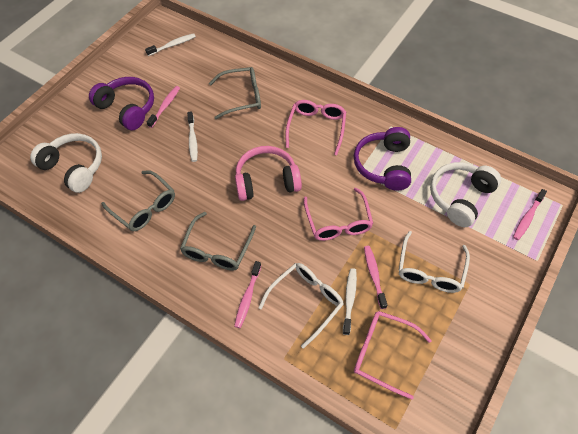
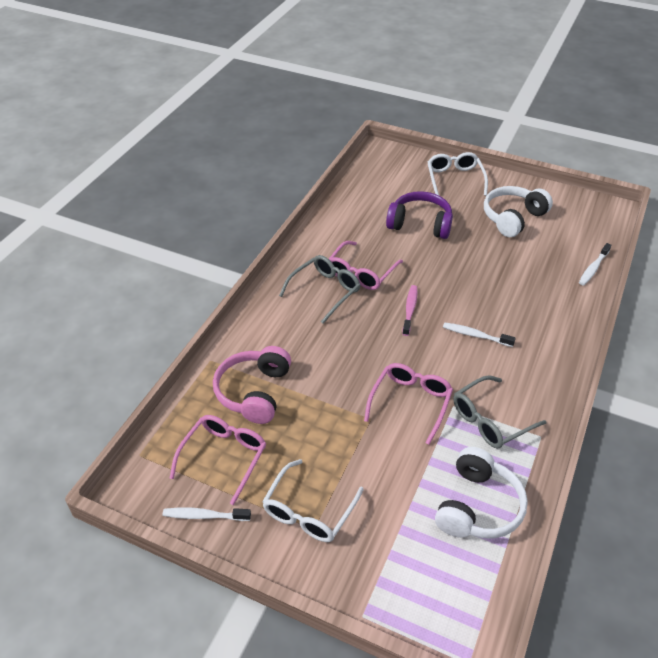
grey glasses: [101,170,175,231] [180,212,256,271] [209,67,261,119] = 3 -> [279,255,361,324] [453,375,546,449] = 2
pink toothbrush: [147,86,180,128] [234,261,261,328] [364,246,387,309] [513,189,547,240] = 4 -> [402,285,417,336] = 1
purple headphones: [89,77,154,130] [354,127,411,191] = 2 -> [386,191,453,239] = 1

